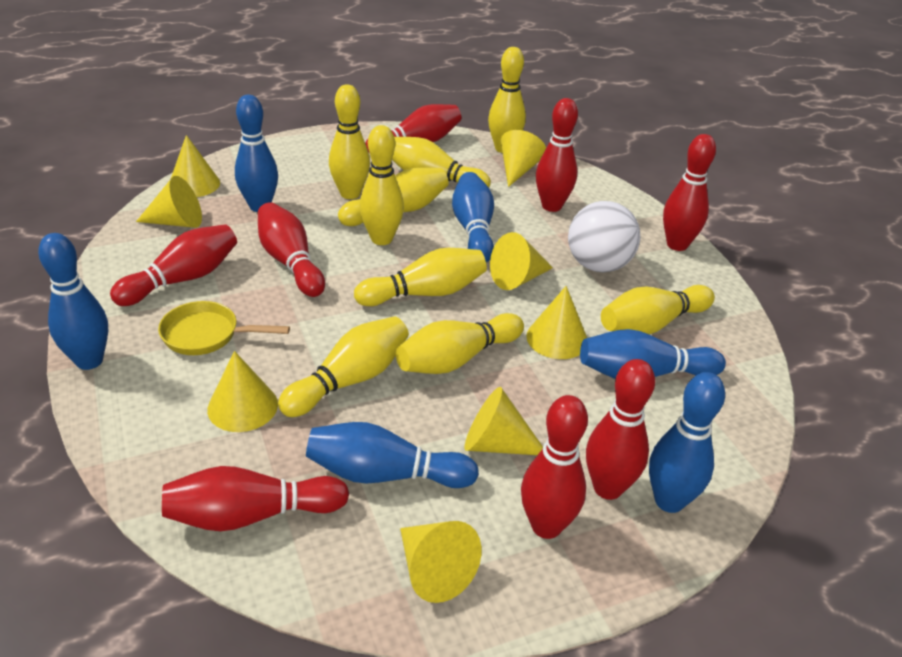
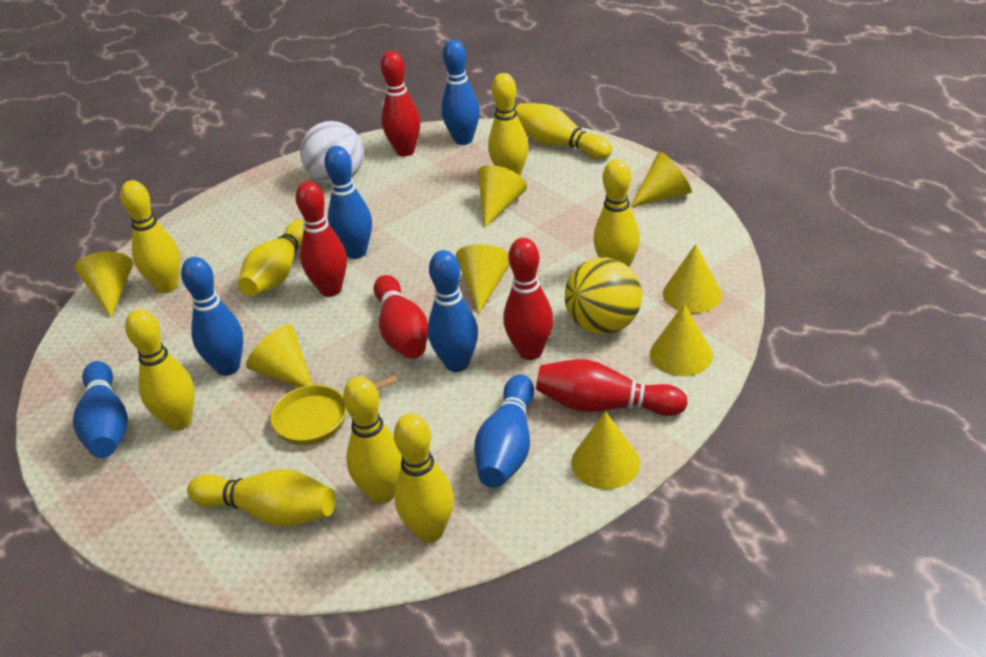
red bowling pin: [110,224,237,306] [162,466,349,531] [258,202,325,297] [365,104,461,153] [521,395,588,539] [536,98,578,212] [586,359,655,500] [663,134,716,251] = 8 -> [296,181,347,297] [374,275,428,359] [381,51,420,156] [503,238,553,360] [536,359,688,416] = 5
yellow ball: none = 0 -> [565,257,642,334] = 1

